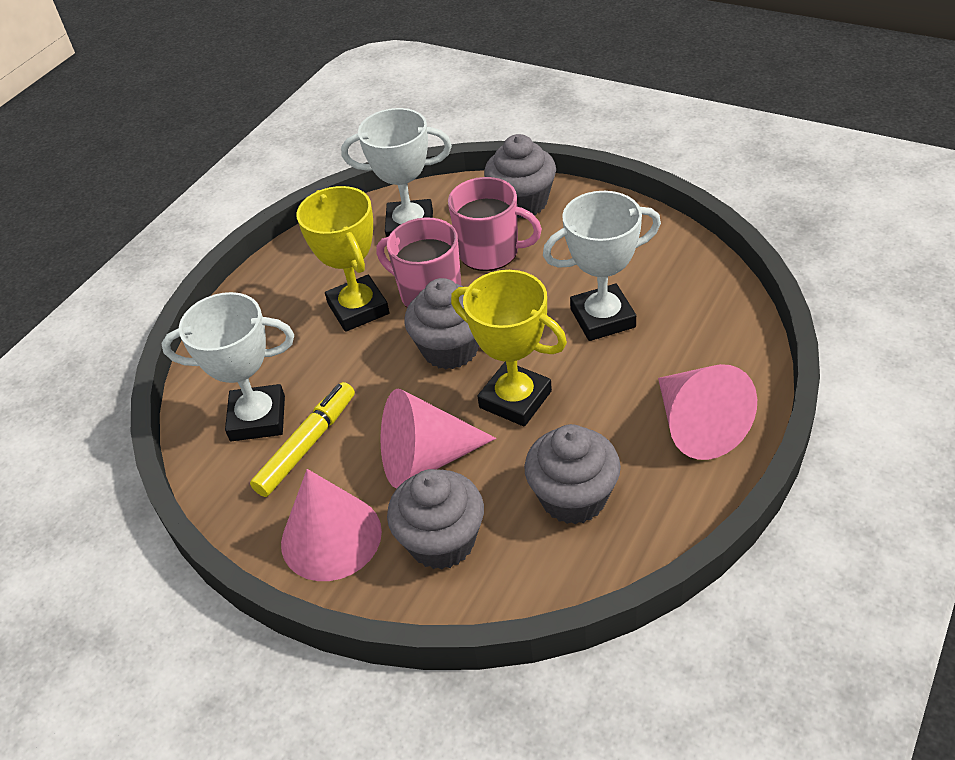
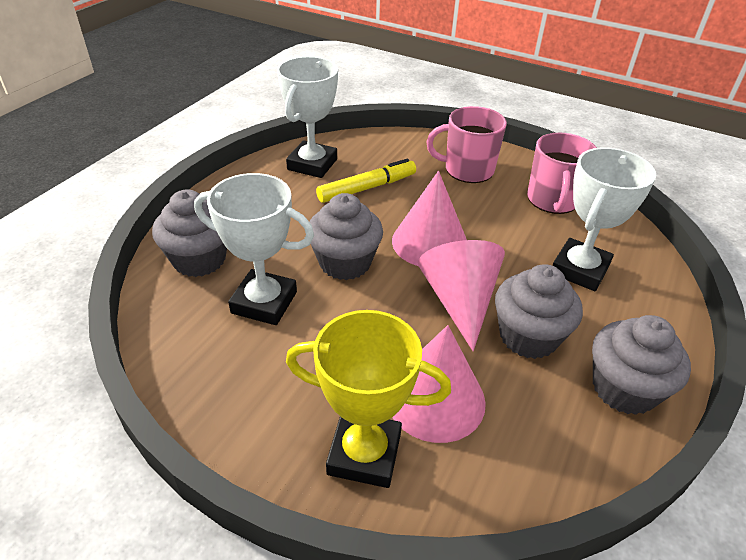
yellow trophy: [297,186,390,332] [451,270,567,427] = 2 -> [286,310,451,488] = 1

